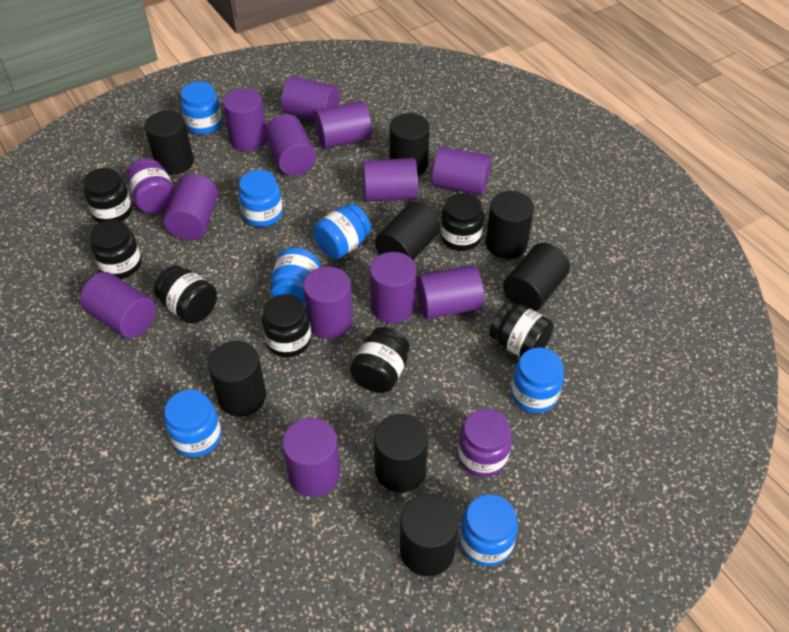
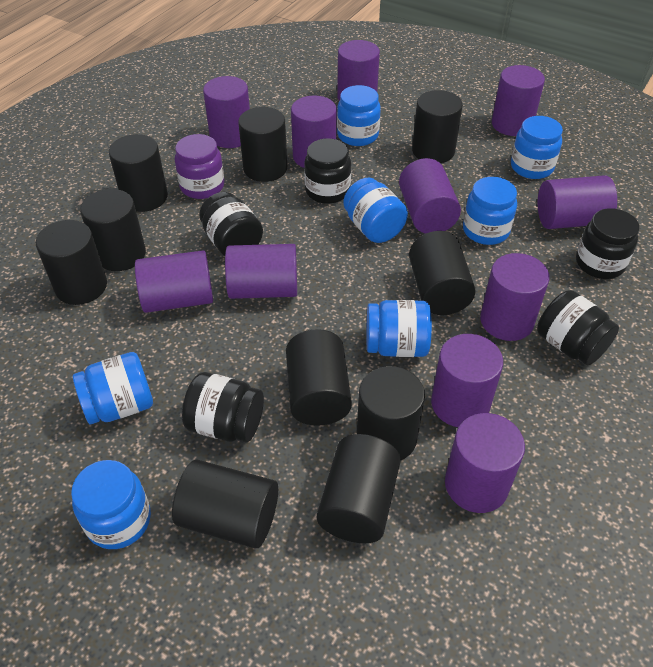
black cylinder: [144,111,194,175] [208,341,266,417] [374,414,428,493] [375,202,440,260] [390,113,430,176] [400,494,459,576] [486,191,534,259] [503,243,570,311] = 8 -> [36,220,107,305] [80,189,146,271] [109,134,168,212] [172,460,278,548] [238,107,287,182] [286,329,352,426] [317,434,401,543] [357,366,425,460] [409,231,476,315] [412,90,463,163] = 10
black jar: [83,168,132,223] [90,220,142,279] [154,265,217,324] [262,294,311,357] [350,327,410,393] [440,193,484,251] [489,301,554,357] = 7 -> [182,372,264,442] [199,192,263,256] [304,138,351,204] [537,290,619,365] [576,208,639,279] = 5
purple cylinder: [80,272,156,338] [164,174,218,240] [223,88,267,151] [265,114,316,176] [281,76,339,120] [282,418,340,497] [303,266,353,339] [314,101,372,149] [363,158,418,202] [370,252,417,323] [416,265,484,319] [432,147,491,196] = 12 -> [135,250,213,313] [203,76,250,148] [225,244,297,299] [291,96,337,168] [337,40,380,101] [399,158,461,234] [431,334,503,427] [445,413,525,513] [480,253,550,341] [492,65,545,136] [538,175,617,229] = 11
purple jar: [127,158,175,213] [458,409,512,477] = 2 -> [175,134,224,199] = 1

